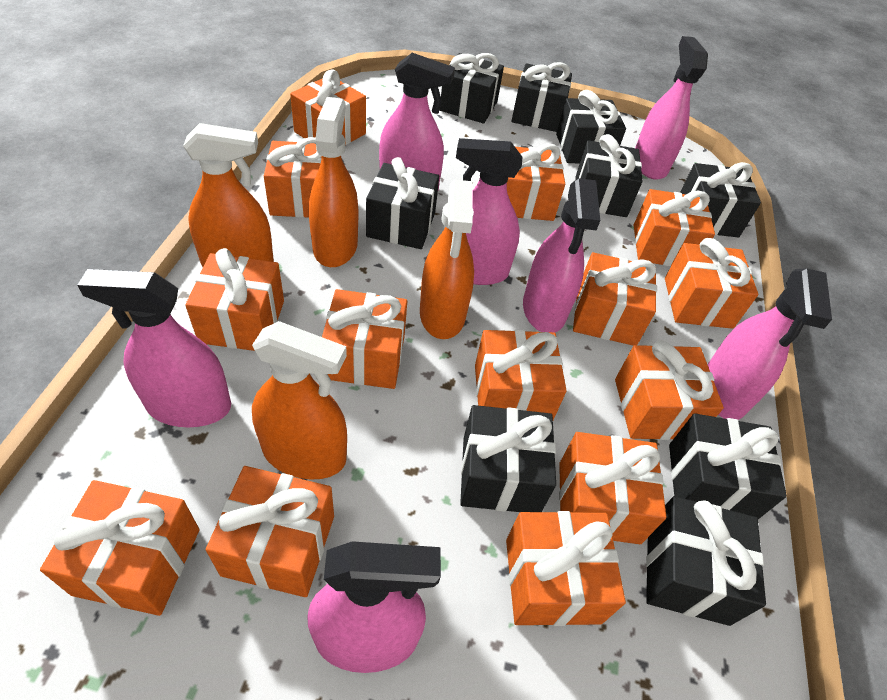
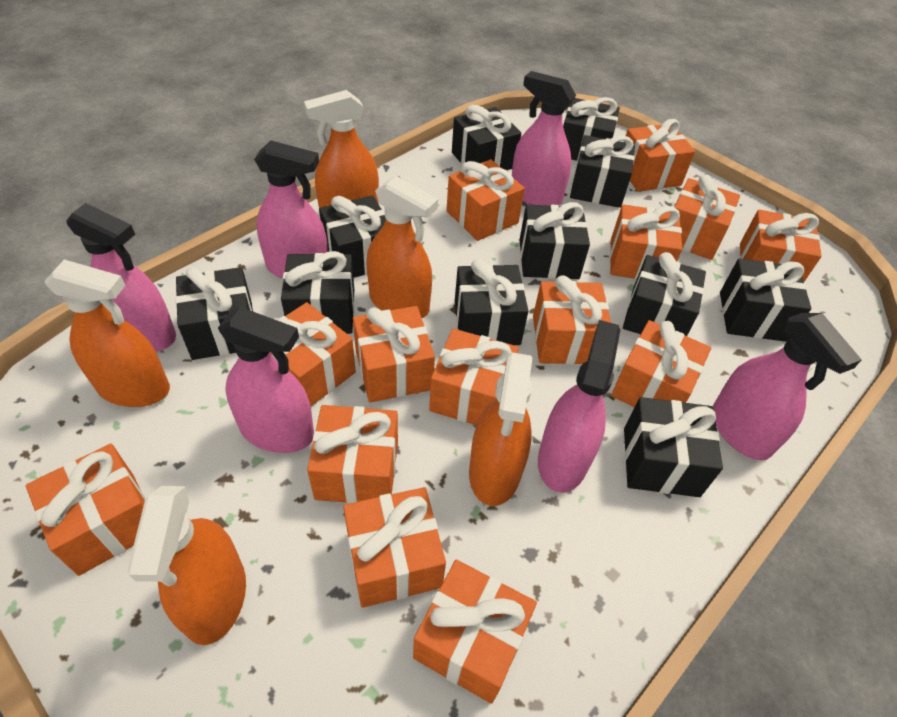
black gift: [366,157,439,249] [440,53,504,124] [460,405,556,512] [512,62,572,132] [556,90,626,163] [576,134,643,217] [646,496,766,626] [669,413,787,519] [680,162,761,237] = 9 -> [175,267,253,360] [281,251,354,334] [319,195,386,278] [452,105,521,170] [455,259,528,345] [520,202,590,279] [563,97,620,161] [570,135,635,208] [623,252,706,336] [624,397,723,497] [720,258,811,342] = 11
orange spray bottle: [183,123,274,267] [252,321,347,480] [309,97,358,267] [420,180,474,339] = 4 -> [44,259,170,407] [127,486,246,645] [304,90,379,208] [366,176,438,318] [469,352,532,506] = 5
pink spray bottle: [77,269,231,427] [307,541,441,673] [379,53,455,190] [456,138,523,285] [523,178,600,333] [635,36,708,180] [707,268,832,420] = 7 -> [66,203,176,352] [218,307,314,453] [254,141,328,279] [512,71,576,205] [538,320,620,493] [713,313,862,460] = 6

